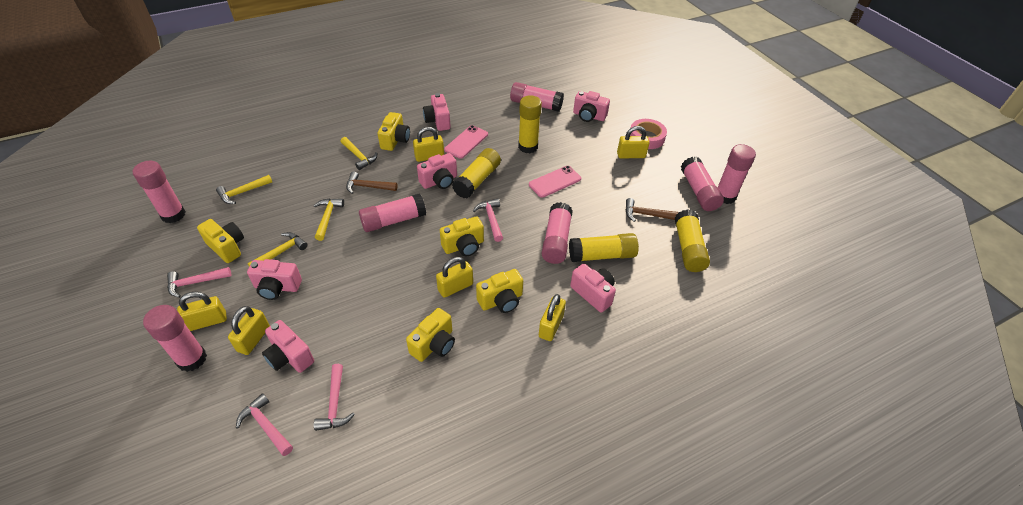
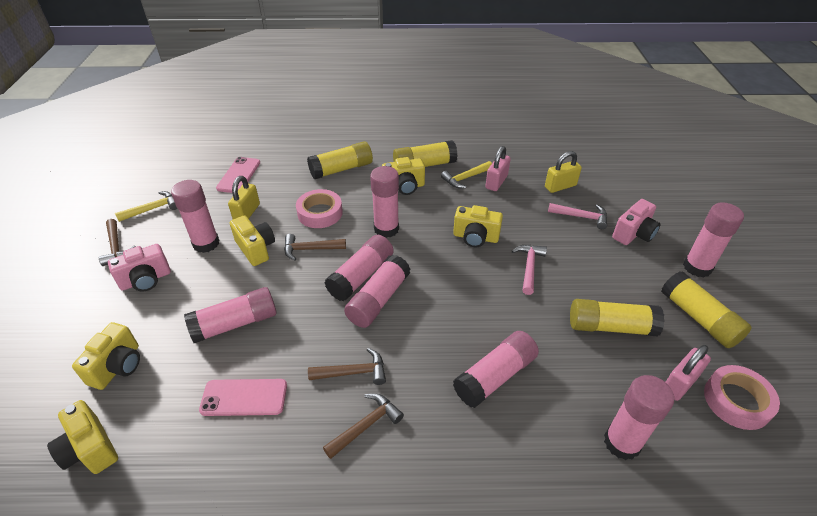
brown hammer: [346,171,398,194] [625,198,678,222] = 2 -> [99,219,136,266] [284,234,346,261] [308,348,386,385] [323,393,404,459] = 4
pink camera: [247,259,302,300] [262,320,314,373] [417,153,457,189] [423,93,451,131] [570,263,616,312] [573,91,610,122] = 6 -> [108,244,171,292] [612,199,661,245] = 2
pink glue stick: [133,161,186,223] [143,305,207,372] [359,194,426,232] [510,82,564,112] [542,202,573,264] [681,157,724,211] [718,144,756,204] = 7 -> [171,180,219,253] [184,287,276,343] [324,235,394,301] [344,254,410,328] [370,166,399,238] [453,331,539,408] [604,375,674,460] [683,202,744,278] = 8
pink hammer: [167,267,232,298] [236,393,293,456] [314,364,355,431] [473,198,503,242] = 4 -> [512,245,547,295] [548,203,607,229] = 2
pink padlock: none = 0 -> [485,146,511,191] [666,345,711,401] = 2
pink tape: [630,119,667,149] = 1 -> [296,189,343,228] [704,365,780,430] = 2
yellow hammer: [216,175,272,204] [248,232,308,266] [313,199,344,241] [341,137,377,170] = 4 -> [115,191,178,222] [441,161,492,188] = 2
yellow padlock: [177,292,227,331] [228,306,270,355] [413,127,444,162] [436,257,473,298] [539,294,566,341] [617,126,650,158] = 6 -> [228,176,260,219] [545,151,582,193] = 2

